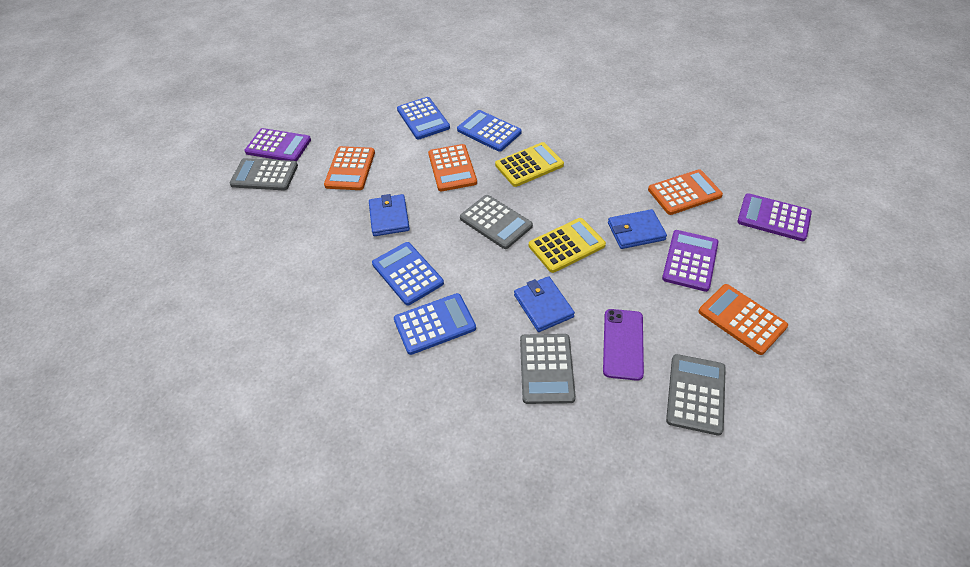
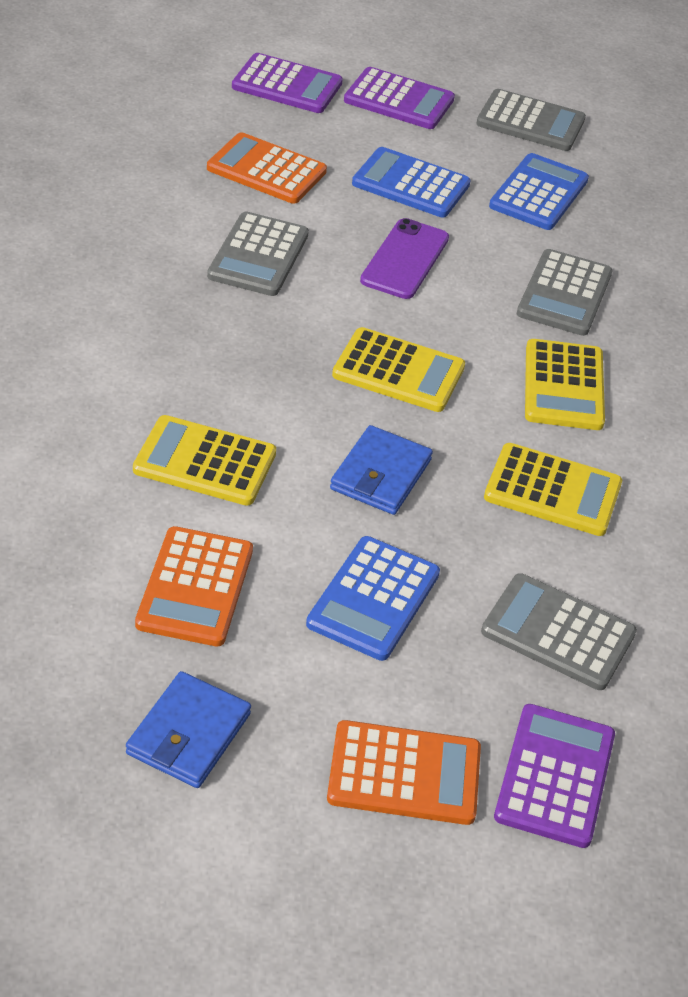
blue calculator: [372,242,444,305] [394,293,476,355] [397,97,450,139] [457,110,522,152] = 4 -> [306,536,440,661] [352,147,471,217] [489,153,589,230] = 3
blue wallet: [369,194,410,236] [514,276,575,332] [608,209,667,249] = 3 -> [126,671,251,788] [330,425,433,515] = 2
orange calculator: [324,146,375,190] [428,144,477,191] [648,169,723,215] [699,284,788,355] = 4 -> [135,526,253,646] [207,132,327,204] [327,720,481,825] = 3
yellow calculator: [495,142,564,187] [529,218,606,273] = 2 -> [133,415,276,506] [332,327,465,412] [484,443,622,536] [525,339,605,430] = 4

